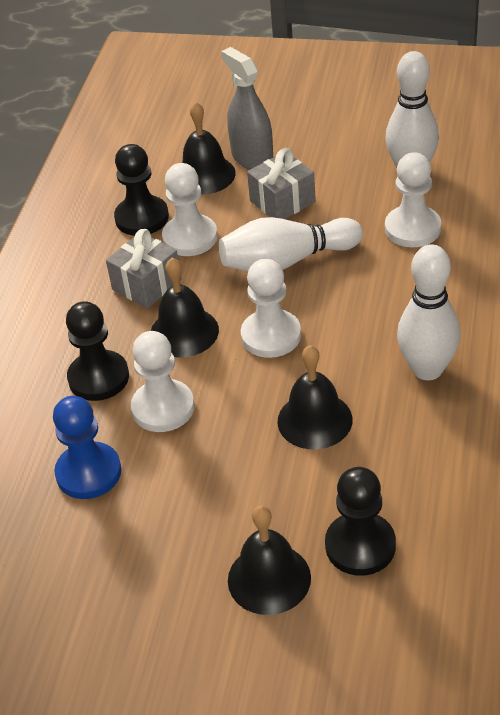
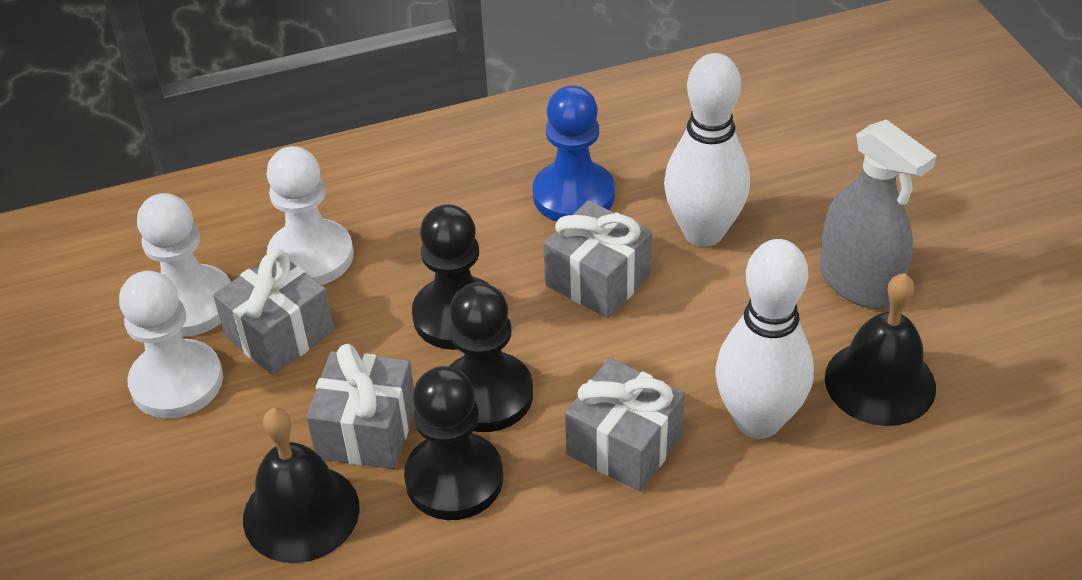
black bell: [151,258,219,358] [182,102,236,195] [228,506,311,615] [277,345,353,449] = 4 -> [243,408,360,563] [825,273,936,426] = 2
grey gift: [106,229,181,308] [247,148,316,219] = 2 -> [213,249,334,375] [306,344,415,469] [543,200,652,318] [565,358,685,492] = 4
white bowling pin: [219,217,363,272] [385,51,439,168] [397,244,461,380] = 3 -> [664,53,750,247] [716,239,814,439] = 2
white pawn: [131,331,194,432] [162,163,218,256] [241,259,301,358] [385,152,441,247] = 4 -> [119,271,223,418] [137,193,231,337] [267,146,354,285] = 3

